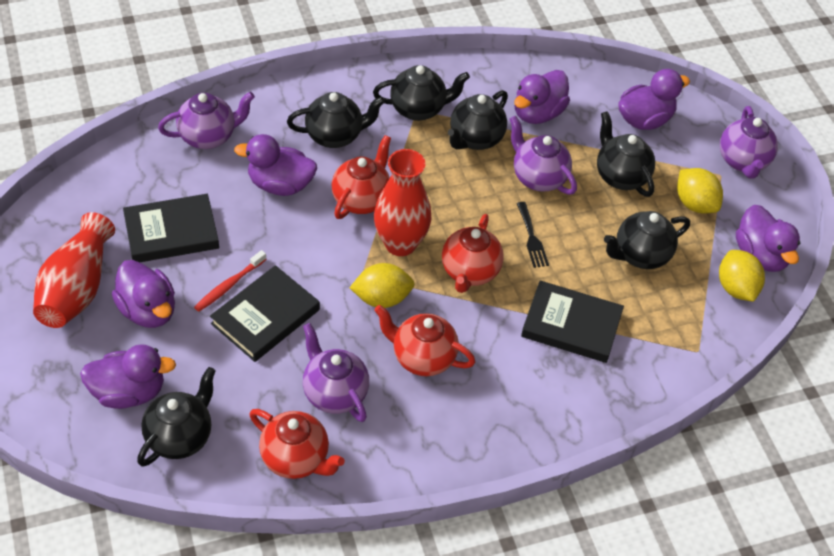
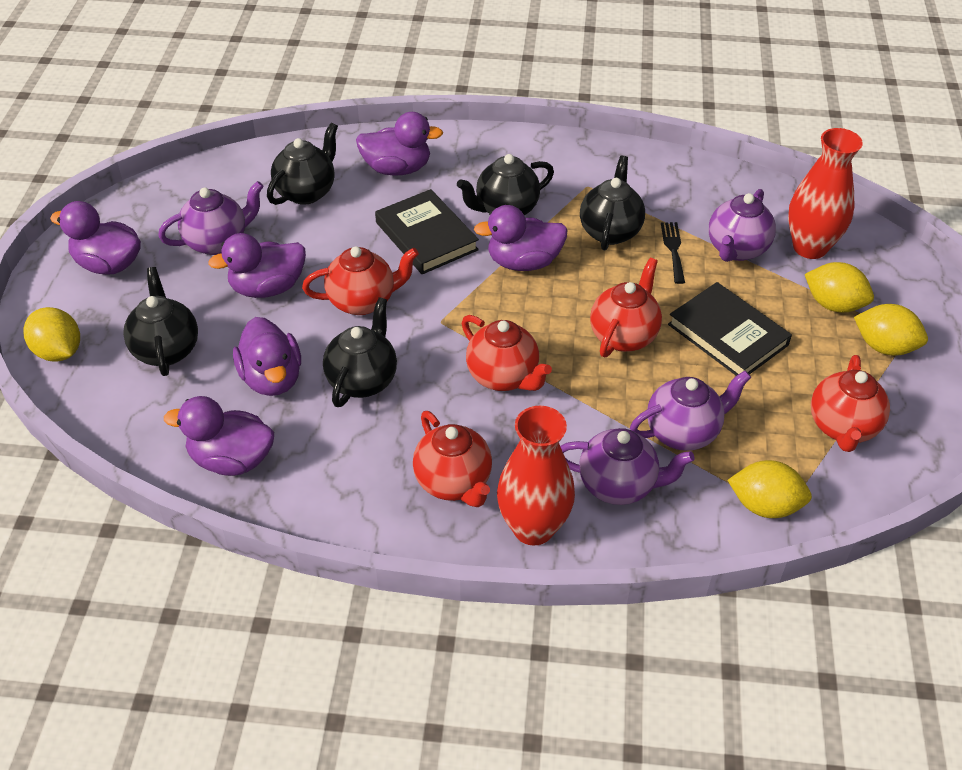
black book: [123,194,219,262] [210,265,320,362] [521,280,624,363] = 3 -> [375,189,479,274] [668,282,792,376] = 2
black teapot: [137,367,216,467] [287,92,385,148] [373,65,470,121] [448,90,508,150] [597,111,655,197] [604,211,690,269] = 6 -> [123,267,198,376] [267,123,338,205] [323,297,397,407] [457,154,554,215] [580,156,645,250] = 5
red teapot: [249,409,345,479] [332,135,391,219] [374,305,475,376] [442,214,504,293] = 4 -> [302,246,419,315] [413,411,492,507] [461,315,552,391] [590,258,662,357] [811,355,890,452] = 5
red toothbrush: [194,250,267,312] = 1 -> none = 0
yellow lemon: [350,263,415,308] [677,168,723,214] [719,250,765,302] = 3 -> [24,307,80,362] [728,460,812,518] [805,262,874,313] [854,304,928,355] = 4

